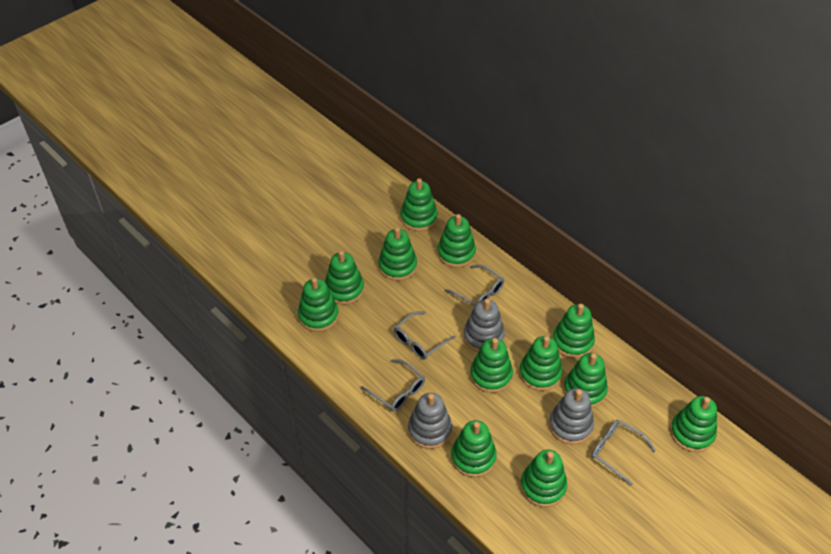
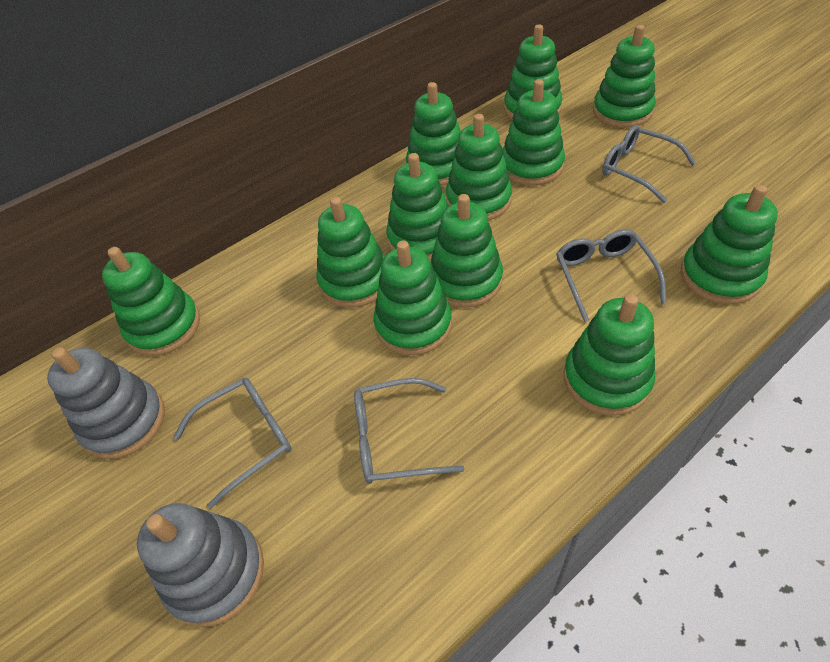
grey stacking toy: [408,393,452,449] [463,299,505,352] [549,388,594,445] = 3 -> [47,347,165,459] [137,503,264,627] = 2

